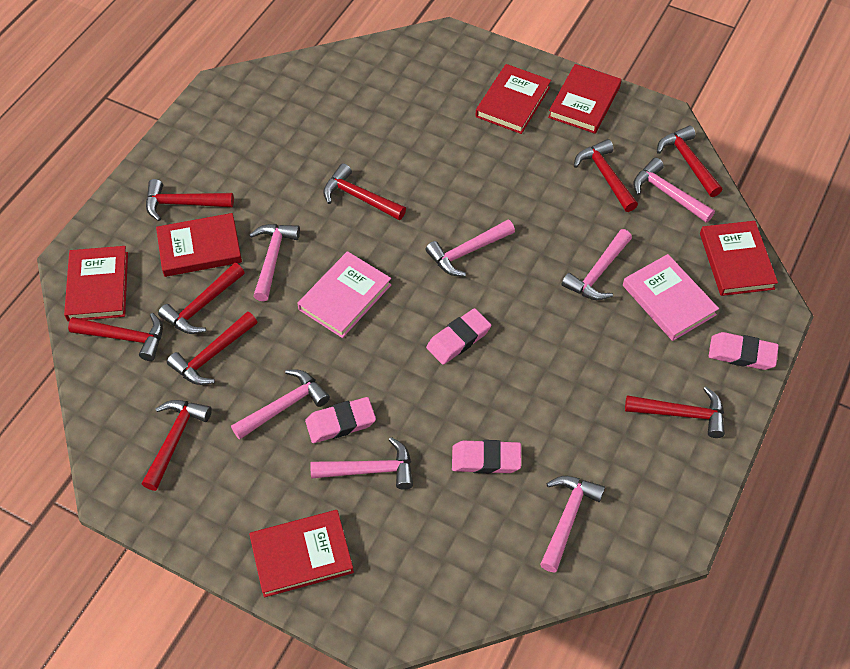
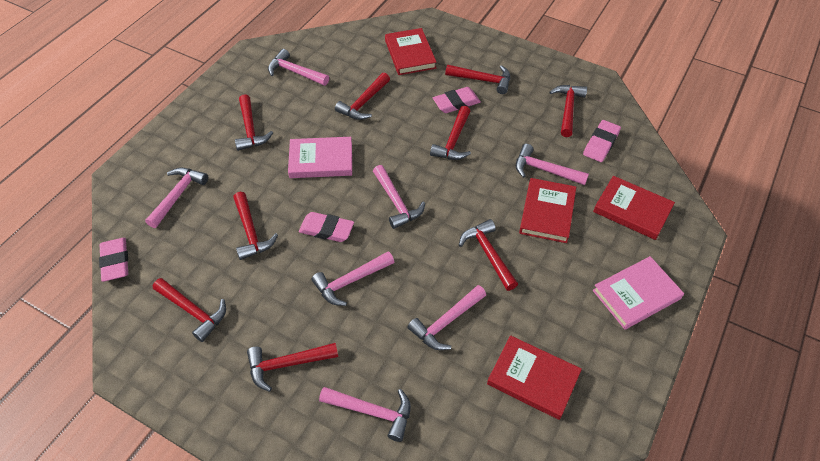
red book: [64,246,128,322] [156,213,242,277] [249,510,354,597] [476,64,551,134] [548,64,621,134] [700,221,778,296] = 6 -> [385,28,437,75] [487,335,582,420] [519,178,576,243] [593,176,675,240] = 4

